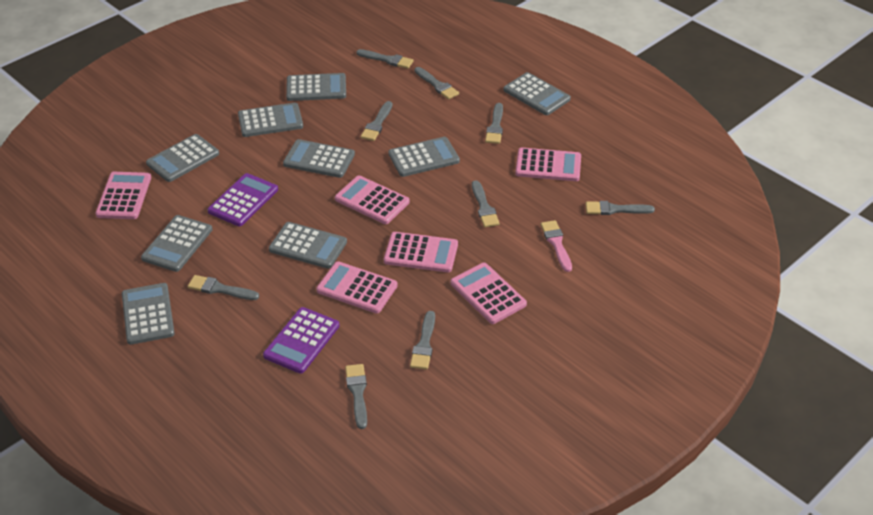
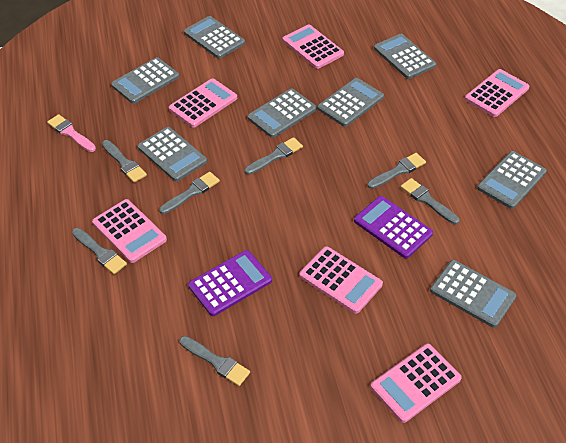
grey brush: [188,275,259,300] [345,364,367,429] [356,49,414,69] [361,101,392,141] [410,311,435,370] [414,67,459,100] [472,180,500,227] [485,103,503,144] [585,201,655,215] = 9 -> [72,228,127,274] [102,140,147,183] [159,172,220,214] [180,336,250,386] [245,137,303,175] [368,153,426,189] [401,178,459,224] = 7
grey calculator: [122,283,175,345] [141,215,212,272] [146,134,219,182] [238,103,303,137] [269,222,347,269] [283,139,355,178] [286,73,346,101] [388,137,460,177] [503,72,571,115] = 9 -> [111,57,179,104] [138,127,207,182] [184,16,245,59] [248,88,317,138] [317,78,384,127] [374,34,436,79] [430,260,517,328] [477,151,547,209] = 8

